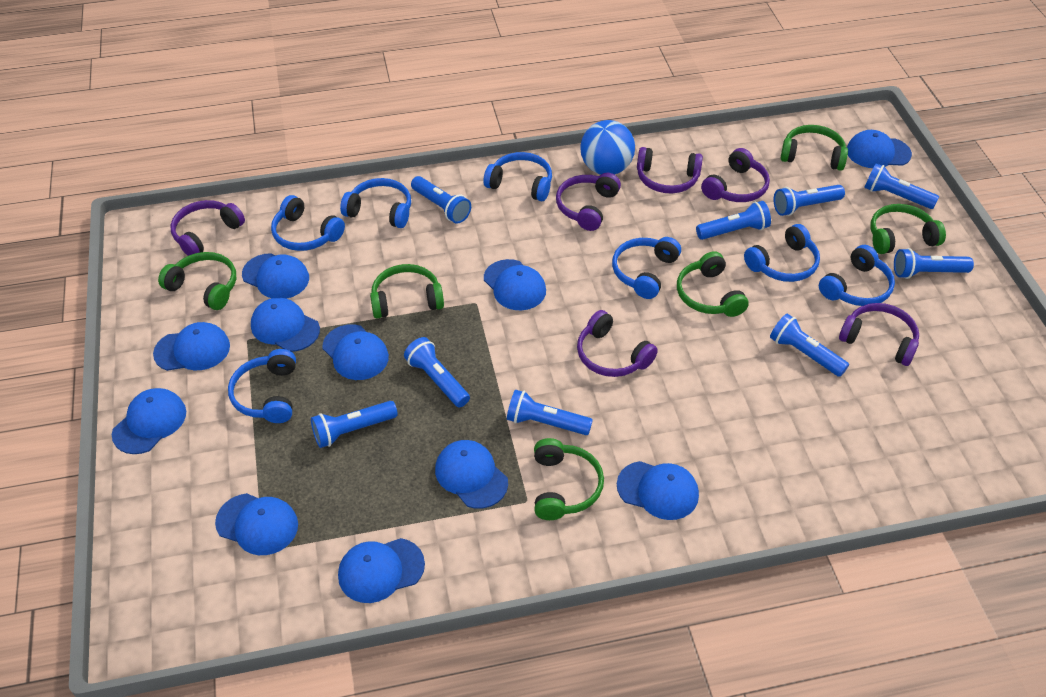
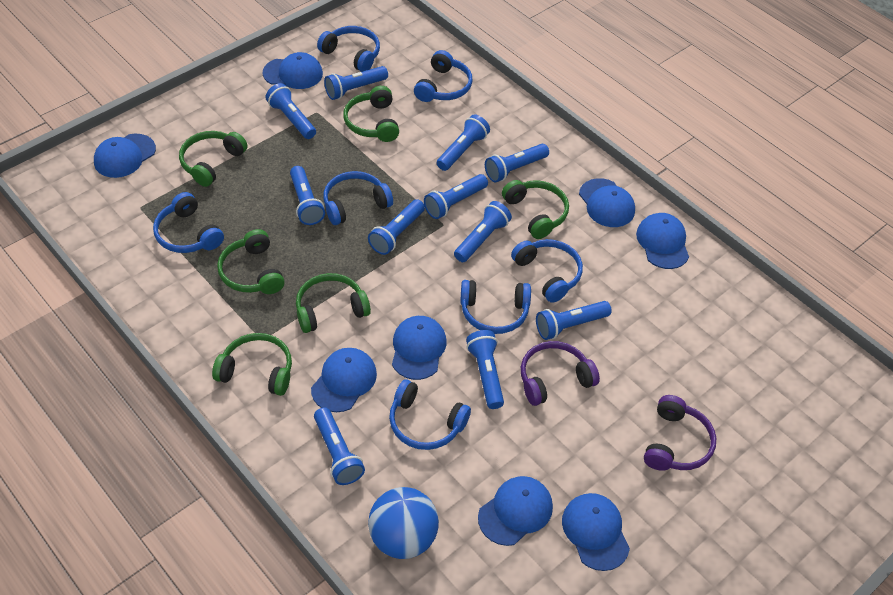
blue cap: [112,388,186,454] [153,322,230,371] [215,493,298,555] [242,253,309,299] [251,297,320,352] [322,324,389,380] [338,538,425,603] [435,440,508,509] [484,259,546,310] [617,461,699,520] [847,130,912,168] = 11 -> [94,134,156,178] [263,52,323,89] [311,348,377,412] [392,316,446,380] [478,476,553,546] [562,493,630,571] [579,178,635,227] [636,213,689,269] = 8
blue flashlight: [311,401,398,448] [404,337,470,407] [411,176,471,224] [507,390,593,435] [696,201,771,240] [770,314,849,377] [773,185,845,216] [864,164,939,209] [894,248,974,279] = 9 -> [265,83,316,139] [290,166,325,225] [314,407,365,485] [324,66,388,100] [368,199,425,255] [424,174,488,219] [437,114,490,171] [454,201,512,262] [466,330,504,409] [485,144,549,182] [536,301,612,340] = 11
purple headphones: [171,200,245,256] [556,173,621,231] [577,310,658,377] [637,147,703,193] [701,148,770,202] [839,303,919,366] = 6 -> [521,341,600,406] [644,395,716,471] = 2

